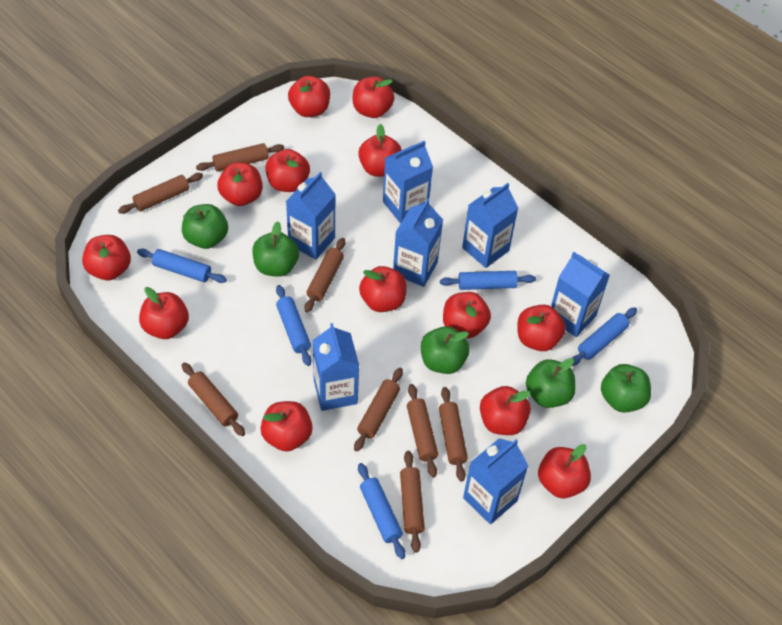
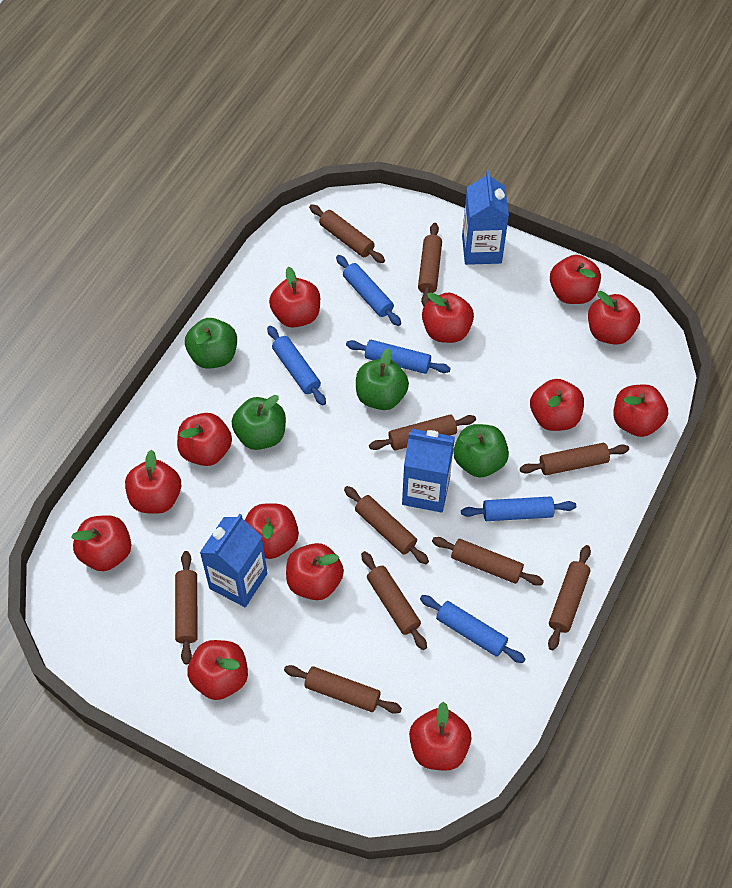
blue carton: [286,172,336,260] [313,323,359,411] [383,141,433,224] [393,199,443,287] [462,183,518,268] [463,438,528,524] [551,252,610,337] = 7 -> [200,513,267,607] [402,429,455,513] [462,170,509,265] = 3
brown rolling pin: [118,173,203,214] [182,362,245,436] [196,143,284,171] [305,238,345,312] [354,368,403,452] [400,451,425,553] [407,384,438,478] [439,387,468,481] = 8 -> [175,551,198,664] [284,665,402,714] [309,204,385,263] [344,486,429,564] [361,551,427,650] [369,415,476,451] [418,223,442,306] [432,537,544,586] [520,443,629,475] [548,545,591,650] = 10
green apple: [182,204,228,249] [252,221,299,277] [421,326,470,374] [526,358,576,408] [601,364,651,413] = 5 -> [185,318,237,369] [232,395,286,450] [356,348,409,410] [453,424,509,478] = 4

